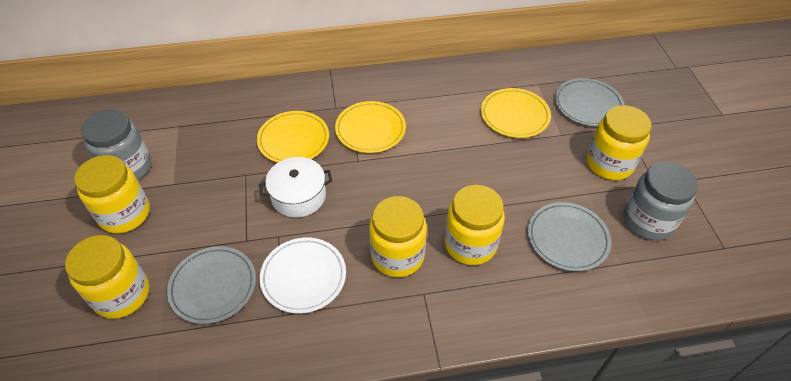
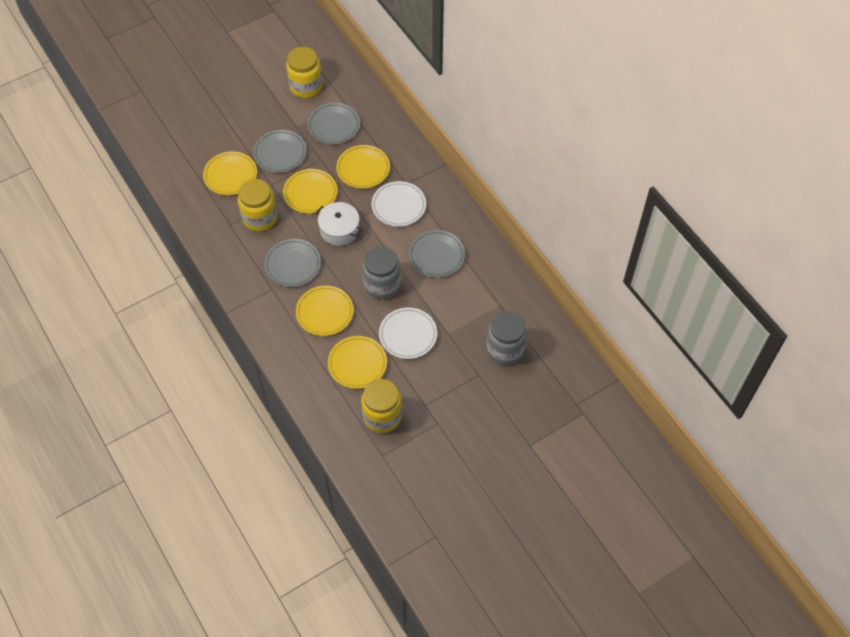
grey plate: [167,246,256,324] [528,202,611,272] [555,78,624,126] = 3 -> [253,130,307,173] [264,239,321,287] [308,103,360,144] [409,230,465,278] = 4
white plate: [260,237,346,314] = 1 -> [371,181,426,227] [379,307,437,359] = 2
yellow jar: [65,235,149,319] [74,155,150,234] [369,196,427,277] [445,185,505,265] [587,105,651,180] = 5 -> [238,179,277,232] [286,47,322,98] [361,379,402,433] = 3
yellow plate: [257,111,329,163] [335,101,406,153] [481,88,551,138] = 3 -> [203,151,257,195] [283,169,337,214] [296,286,354,336] [328,336,387,389] [336,145,390,189] = 5

